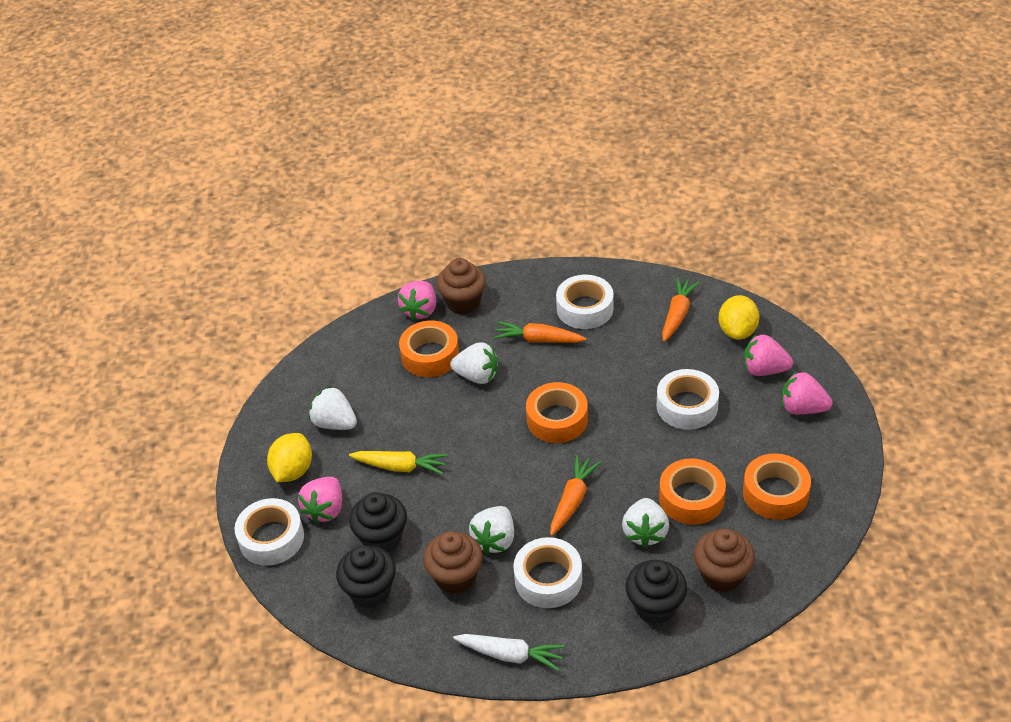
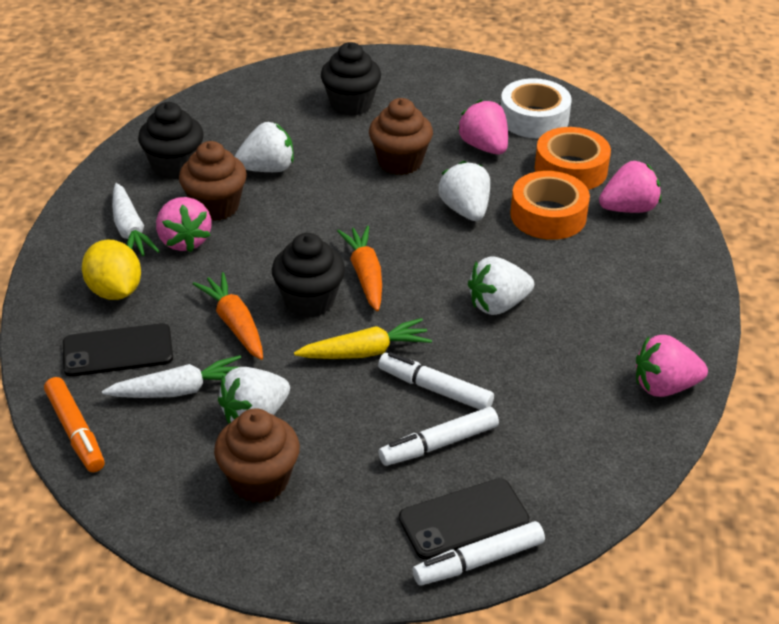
black phone: none = 0 -> [63,323,173,377] [399,478,529,560] = 2
orange carrot: [494,321,586,343] [550,455,601,536] [662,277,700,342] = 3 -> [193,272,263,360] [337,226,382,311] = 2
orange marker: none = 0 -> [44,377,105,472] = 1
orange tape: [399,321,459,377] [526,382,588,443] [659,458,726,525] [743,453,811,520] = 4 -> [510,171,590,240] [535,127,611,190] = 2
white carrot: [453,634,565,671] = 1 -> [102,355,241,398] [112,183,160,256] = 2
white marker: none = 0 -> [378,352,494,410] [378,407,499,466] [413,521,545,586] = 3
white tape: [235,498,304,566] [513,537,582,608] [556,275,613,329] [657,369,719,430] = 4 -> [501,78,572,138] = 1
yellow lemon: [267,433,312,482] [719,295,759,340] = 2 -> [82,240,141,300] = 1

